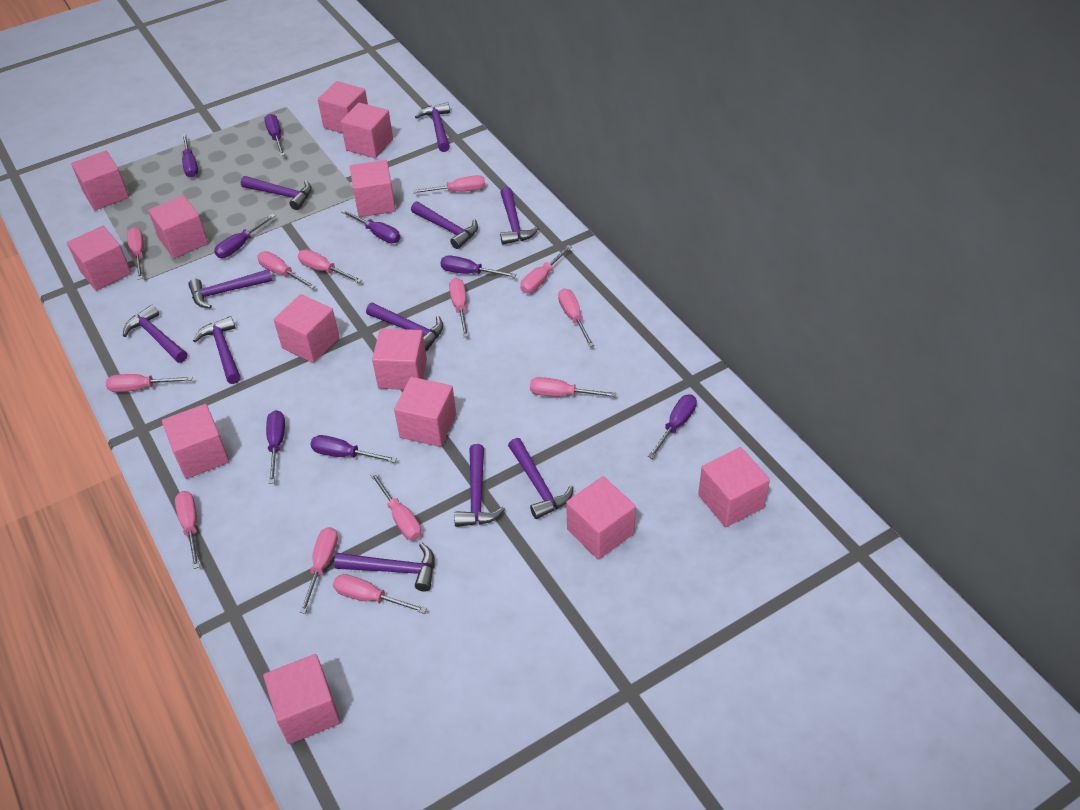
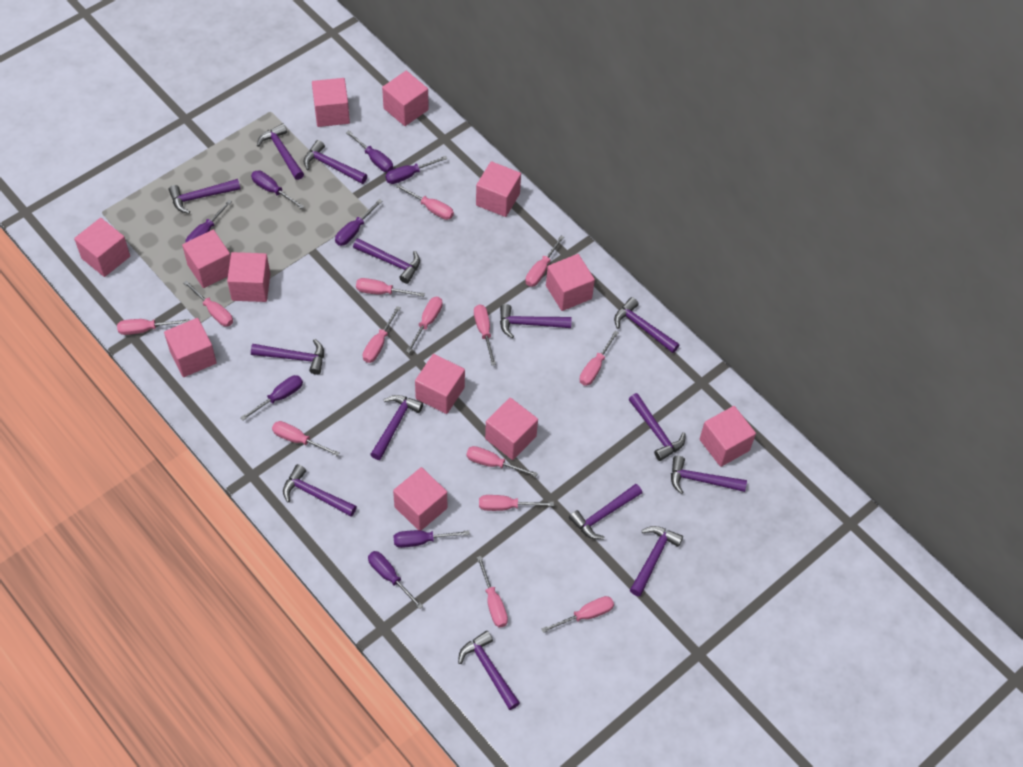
pink cube: [67,226,131,291] [71,151,129,210] [148,195,208,258] [162,404,230,479] [263,654,341,744] [274,294,340,363] [318,81,368,133] [341,103,393,158] [350,160,396,217] [372,328,427,390] [394,377,456,447] [566,476,636,559] [698,447,770,527] = 13 -> [74,218,130,277] [164,318,217,377] [182,230,231,288] [227,252,270,302] [312,78,350,127] [382,71,429,126] [393,467,447,530] [415,354,465,414] [476,161,521,217] [485,398,538,460] [546,254,595,311] [700,406,756,467] = 12
pink screwdriver: [106,374,192,392] [127,228,144,280] [175,491,200,569] [257,251,316,289] [298,250,362,283] [299,527,338,614] [333,574,427,614] [370,472,421,540] [413,175,485,193] [449,278,469,337] [520,245,572,293] [530,377,616,397] [558,289,594,347] = 13 -> [117,319,189,335] [183,280,233,326] [272,421,340,456] [356,278,425,297] [363,306,401,363] [396,184,454,220] [406,297,443,353] [466,446,538,477] [474,305,496,365] [477,556,508,627] [479,495,554,511] [525,236,564,287] [541,596,614,633] [579,331,619,386] = 14
purple hammer: [123,305,187,363] [188,269,273,309] [193,316,241,384] [241,176,312,210] [334,542,435,592] [366,303,444,351] [411,202,478,249] [415,102,450,152] [454,444,505,527] [500,187,539,245] [508,438,574,519] = 11 -> [169,179,240,214] [251,339,324,375] [257,123,304,180] [283,464,357,517] [304,140,367,184] [353,238,420,284] [370,395,423,460] [458,631,520,710] [500,304,572,338] [569,484,642,540] [614,297,679,353] [628,393,685,461] [630,526,683,596] [671,456,747,494] = 14

